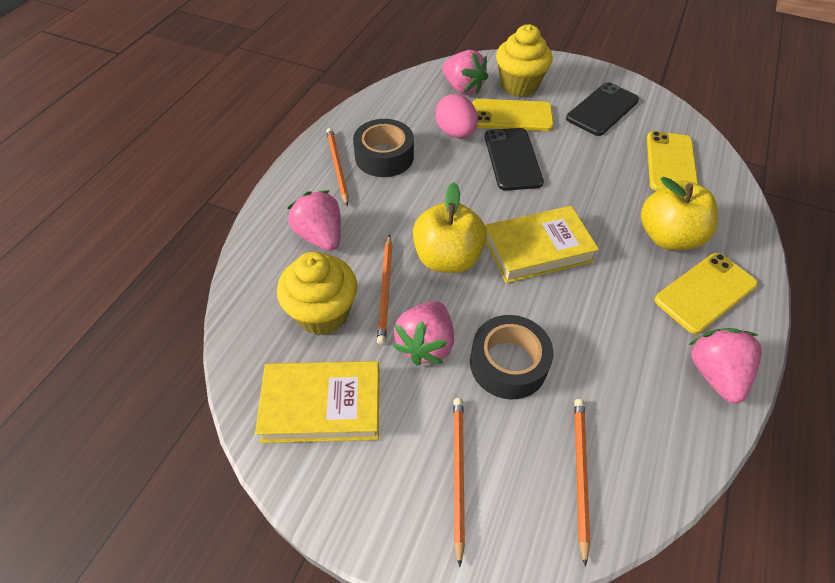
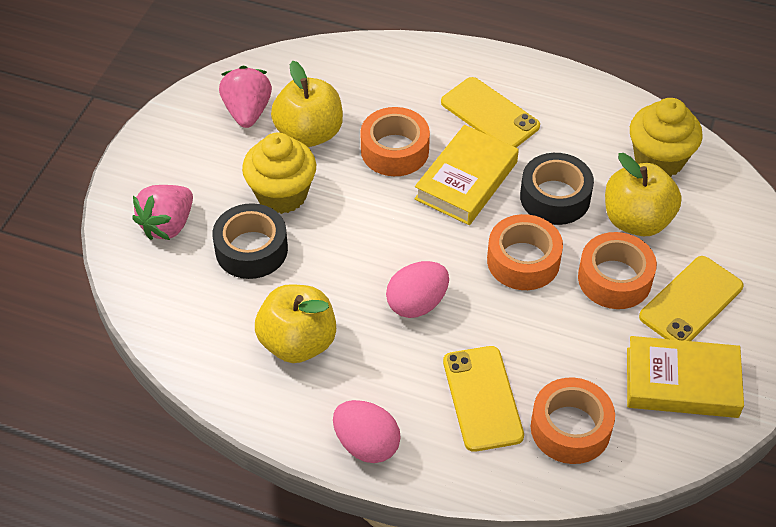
black phone: [485,128,544,191] [566,82,639,136] = 2 -> none = 0
orange pencil: [326,128,349,206] [377,234,392,345] [453,398,465,567] [574,399,590,567] = 4 -> none = 0
orange tape: none = 0 -> [360,107,430,176] [487,214,563,290] [531,378,615,464] [578,232,657,309] = 4
pink egg: [435,94,478,138] = 1 -> [333,400,401,463] [386,261,449,318] = 2
pink strawberry: [287,190,341,251] [393,301,454,365] [442,50,488,95] [689,328,762,403] = 4 -> [132,185,193,240] [219,66,272,128] = 2
yellow apple: [413,182,487,273] [641,177,718,250] = 2 -> [255,284,336,363] [271,61,343,147] [605,153,682,236] = 3

